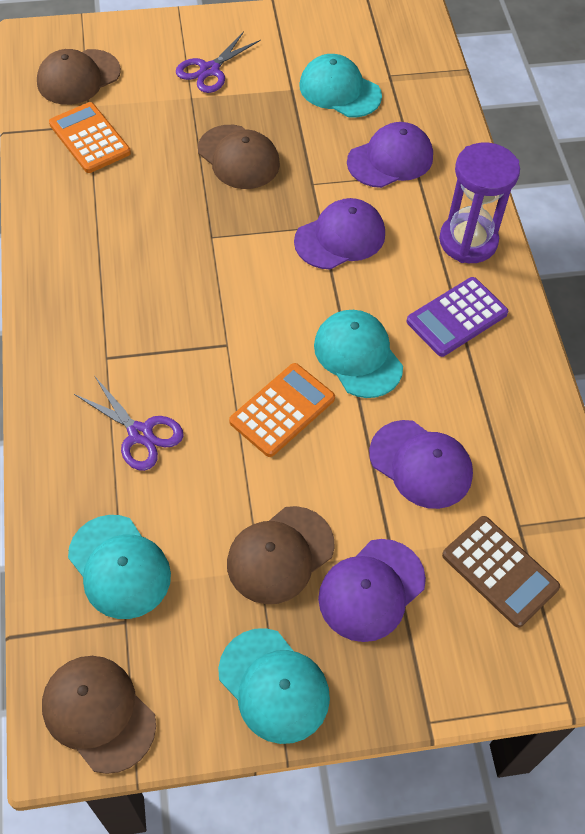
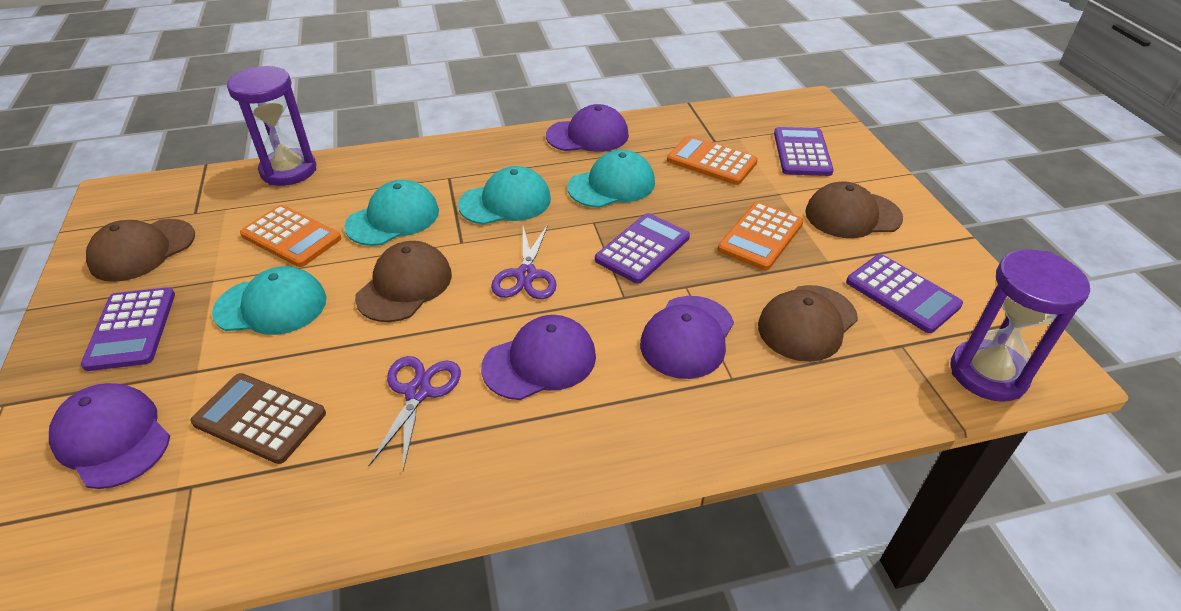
orange calculator: [49,102,131,173] [229,363,335,457] = 2 -> [240,205,341,267] [667,136,758,185] [717,202,804,270] = 3
purple calculator: [406,277,508,357] = 1 -> [81,287,175,371] [595,213,690,284] [774,127,834,176] [846,254,963,333] = 4
purple hourglass: [439,142,520,263] = 1 -> [227,66,316,186] [951,249,1090,402] = 2

